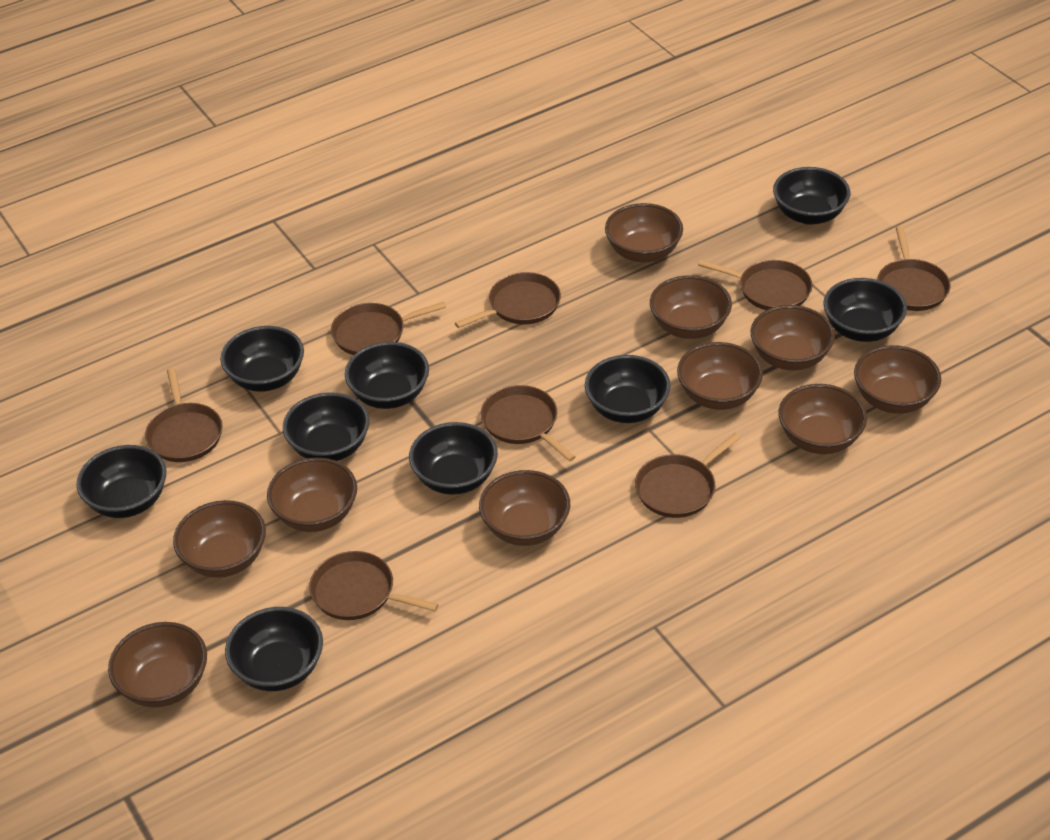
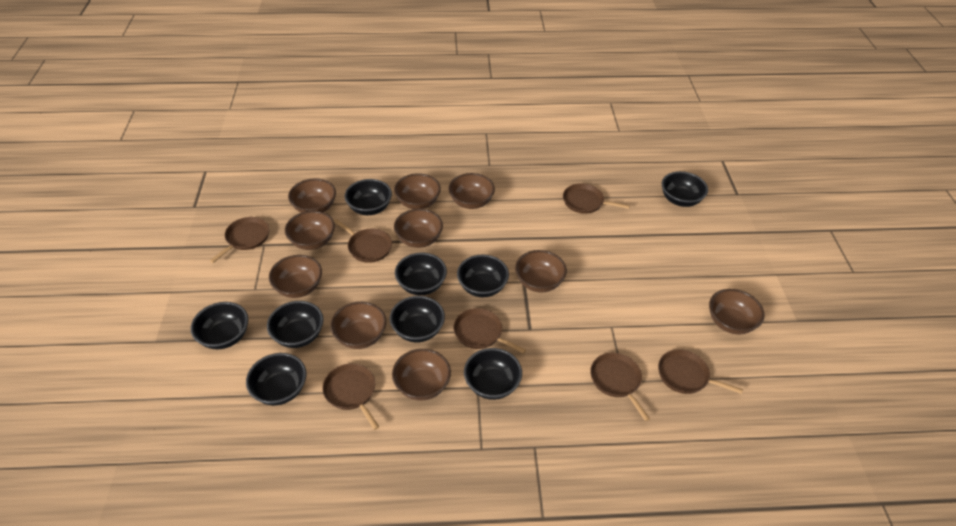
brown pan: [145,368,223,462] [309,551,439,620] [331,302,446,355] [455,272,561,328] [481,385,576,462] [635,433,741,518] [698,260,812,310] [877,226,951,311] = 8 -> [210,217,269,263] [322,364,379,430] [334,219,392,263] [454,308,526,354] [563,183,630,214] [590,353,650,421] [658,349,743,394] = 7

